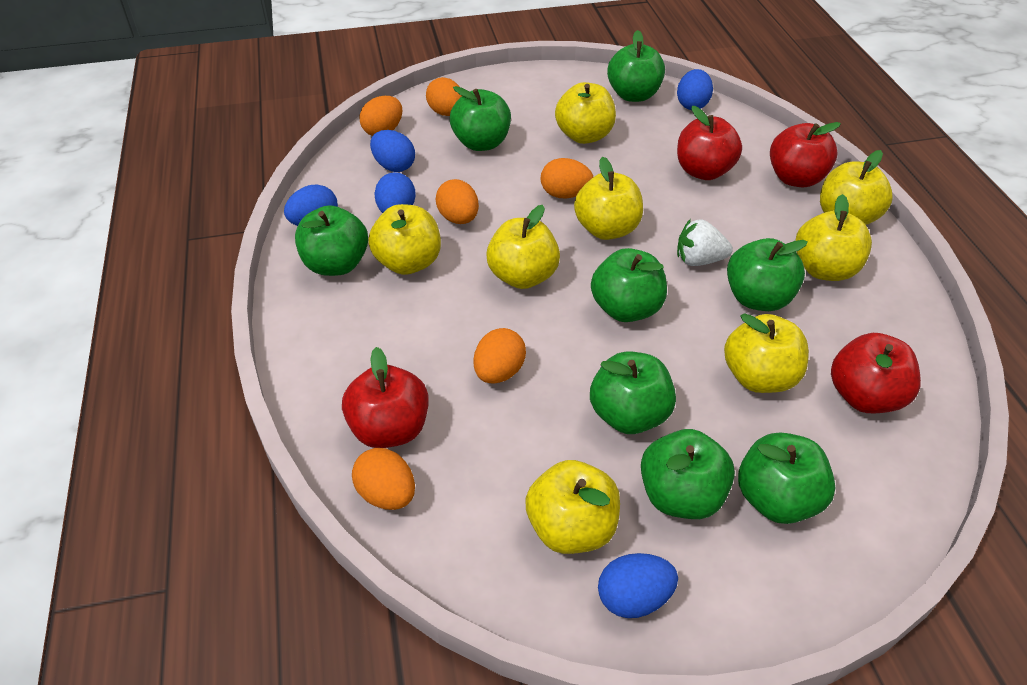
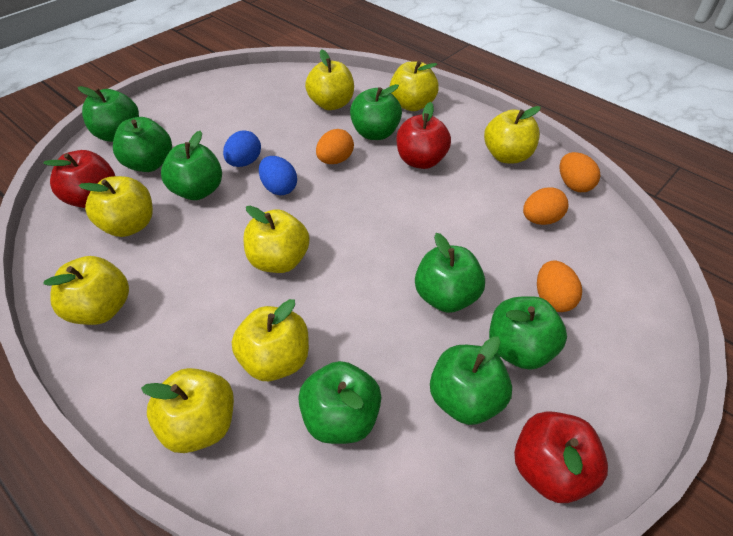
blue egg: [284,184,338,226] [370,130,415,172] [374,172,416,213] [598,553,678,618] [677,69,713,110] = 5 -> [223,130,261,167] [259,156,297,195] = 2
orange egg: [352,448,415,510] [360,96,402,136] [426,77,462,116] [436,179,479,224] [474,328,526,384] [541,158,593,198] = 6 -> [316,129,354,164] [523,187,569,225] [537,261,582,312] [560,152,601,192] = 4
red apple: [342,347,429,448] [677,106,742,180] [770,122,841,187] [831,333,921,413] = 4 -> [43,150,115,208] [397,102,451,169] [514,411,608,503] = 3
white strawberry: [677,219,733,266] = 1 -> none = 0

